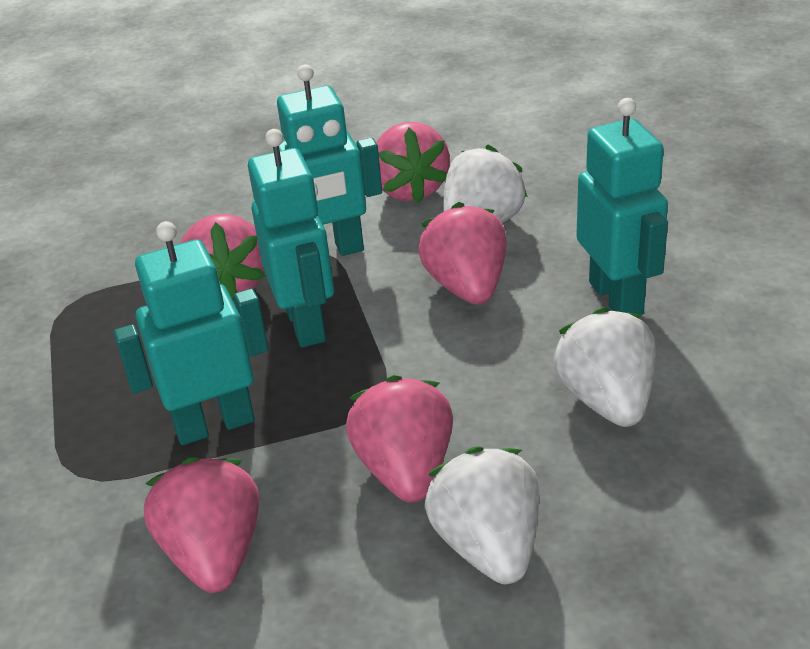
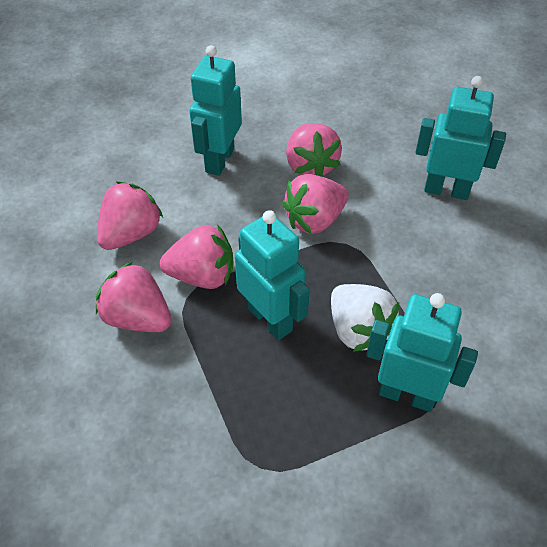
white strawberry: [425,446,539,584] [443,145,528,223] [554,307,656,427] = 3 -> [331,284,399,352] = 1

